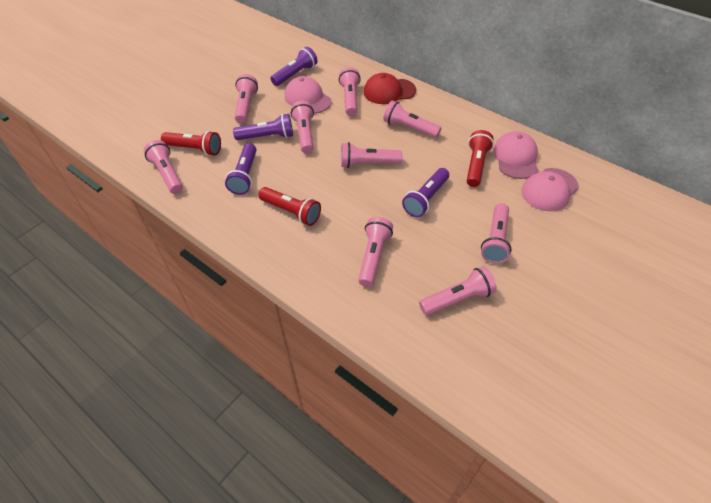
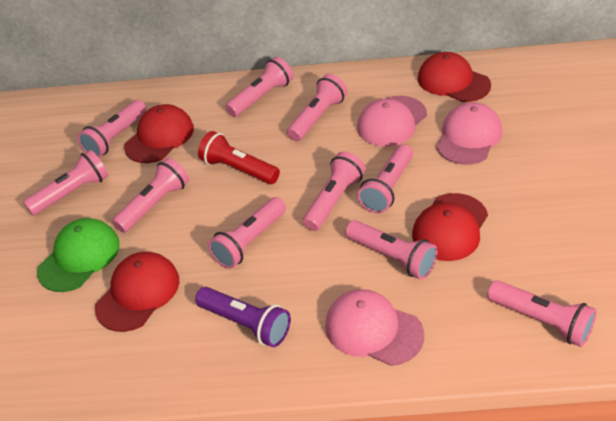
green cap: none = 0 -> [37,218,120,292] = 1
pink flashlight: [144,140,183,194] [234,74,258,124] [291,101,314,154] [339,67,361,116] [341,142,402,168] [358,217,393,287] [383,101,442,138] [419,266,497,315] [481,203,512,264] = 9 -> [23,150,109,216] [77,100,147,158] [112,158,189,233] [208,197,286,269] [225,57,293,117] [287,74,347,141] [303,152,365,231] [345,220,438,279] [357,144,413,213] [487,280,597,347] = 10
purple flashlight: [225,143,257,195] [233,114,293,140] [271,47,317,86] [402,168,449,217] = 4 -> [195,287,291,347] = 1
red cap: [364,73,416,104] = 1 -> [95,252,179,332] [124,104,194,163] [412,193,488,261] [418,52,491,102] = 4
red flashlight: [161,131,221,156] [258,187,321,226] [467,130,494,187] = 3 -> [198,131,280,184] = 1

